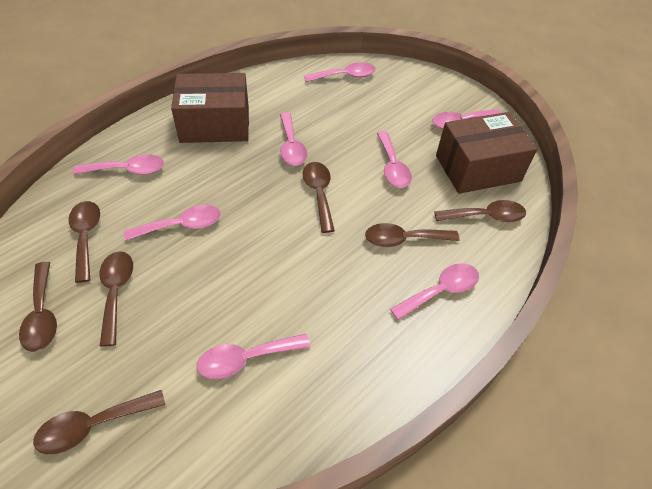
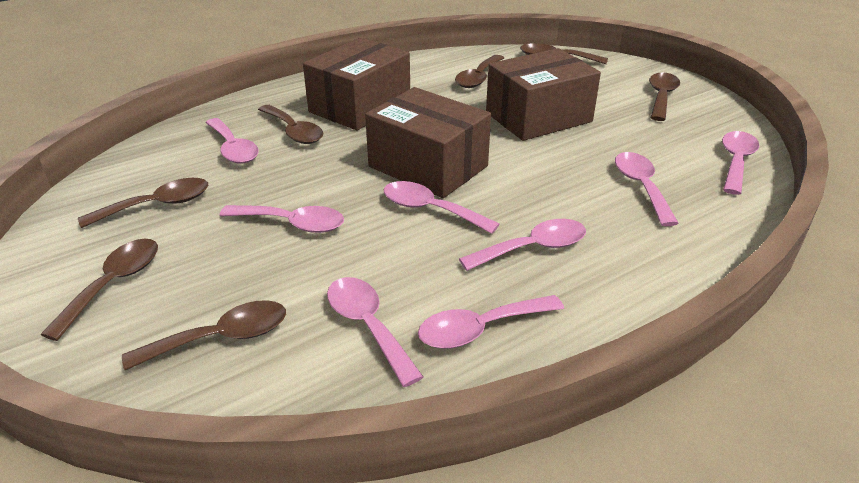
brown box: [171,73,249,143] [436,112,537,194] = 2 -> [303,38,410,130] [365,87,491,198] [486,48,601,141] = 3

